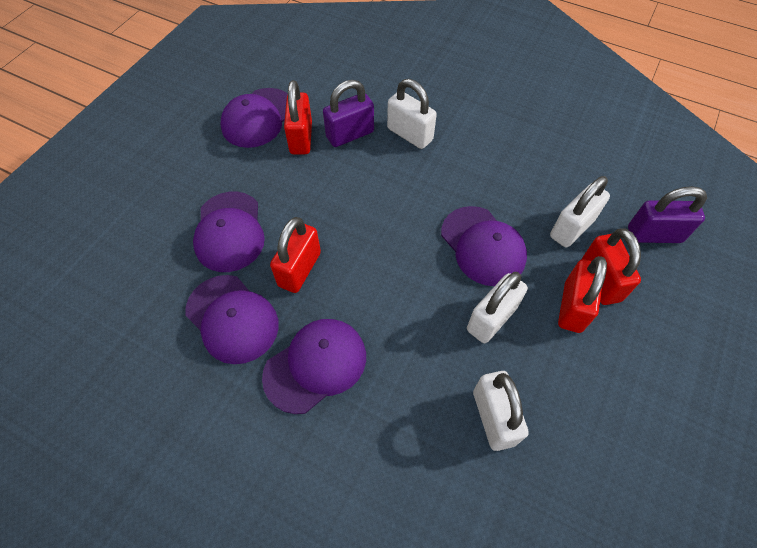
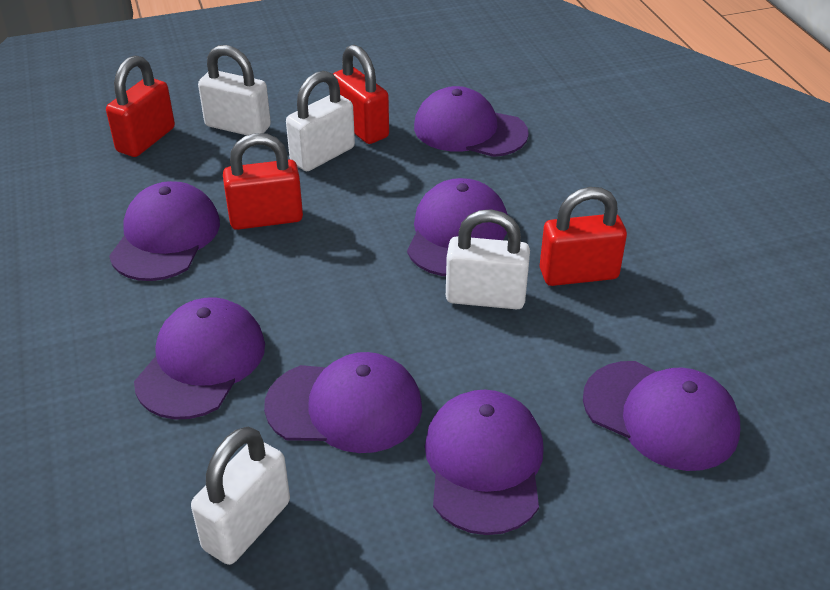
purple cap: [185,275,279,364] [193,192,265,272] [220,88,288,148] [262,319,366,414] [441,206,527,286] = 5 -> [109,181,220,281] [134,297,265,420] [264,352,422,453] [407,178,508,276] [414,86,529,157] [425,390,544,535] [583,361,740,471] = 7
purple padlock: [323,80,374,147] [628,186,707,243] = 2 -> none = 0

